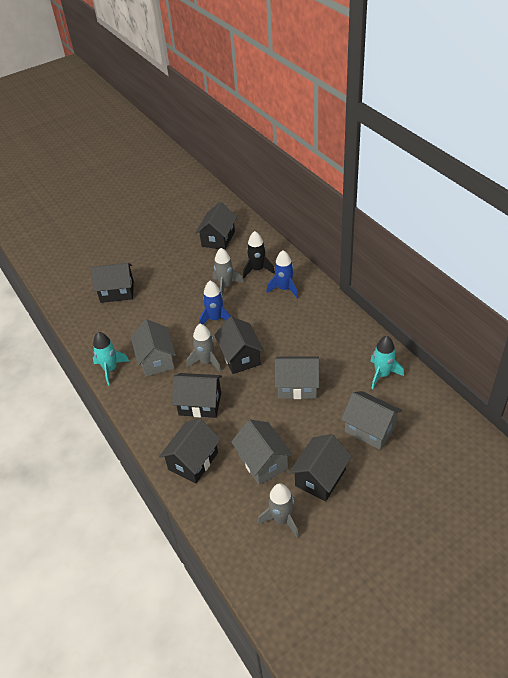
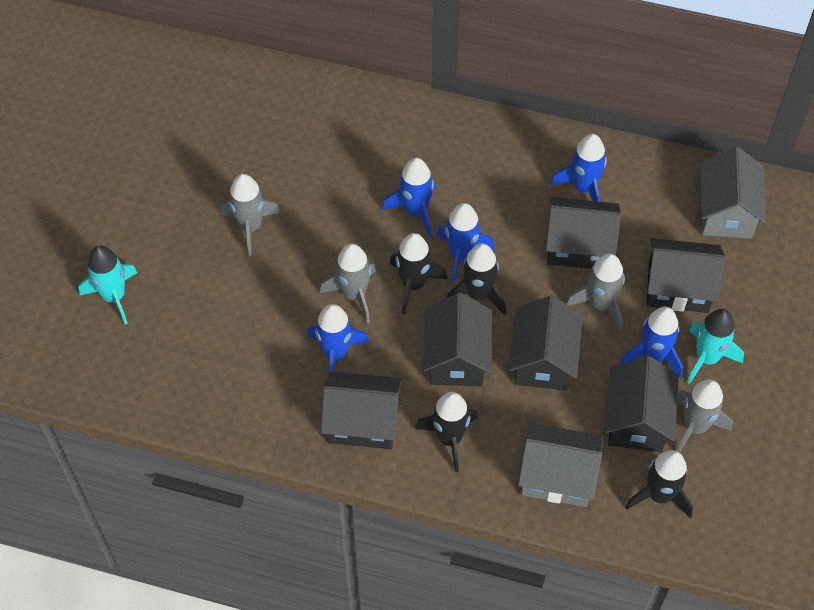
black rocket: [243,231,275,278] = 1 -> [389,233,448,314] [415,392,478,472] [447,243,506,316] [625,450,693,518] = 4
blue rocket: [199,281,231,325] [266,250,298,298] = 2 -> [307,304,369,372] [382,158,436,238] [436,203,495,284] [551,134,607,202] [620,307,683,379] = 5
grey house: [131,319,176,377] [231,419,293,485] [275,357,319,399] [341,391,402,450] = 4 -> [518,423,603,507] [700,147,766,239] = 2
grey rocket: [187,324,221,373] [212,248,244,296] [258,483,299,538] = 3 -> [221,174,281,256] [320,244,376,323] [566,254,625,331] [677,379,733,453] = 4

